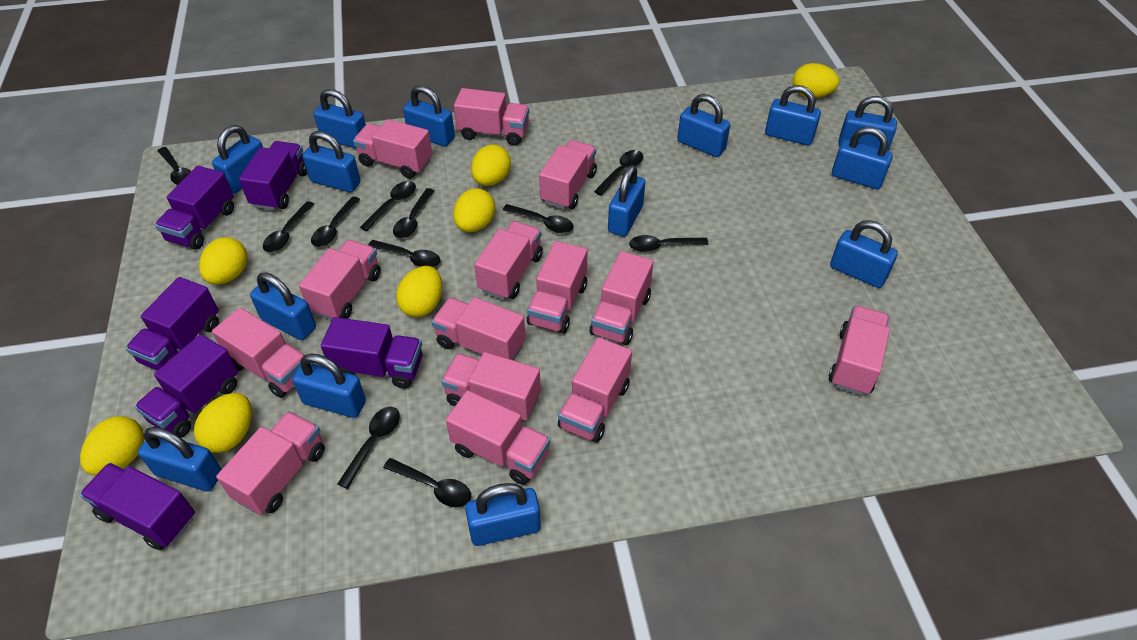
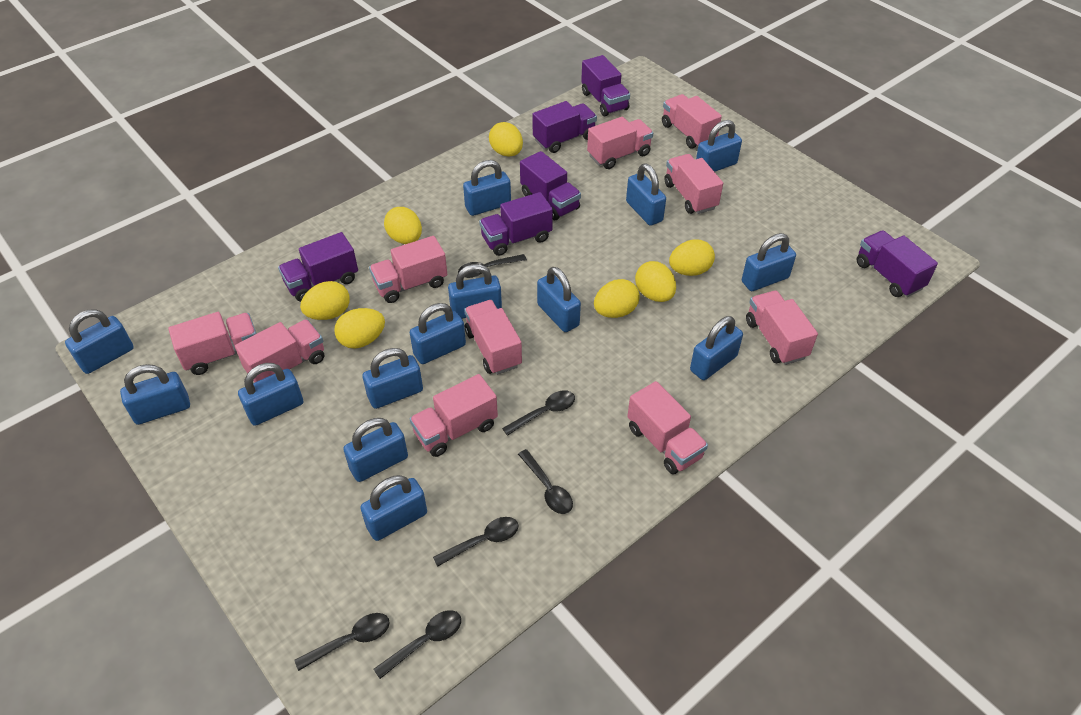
black spoon: [158,147,191,185] [263,201,315,252] [311,196,360,247] [338,407,400,489] [360,181,416,231] [368,240,441,267] [383,458,471,507] [393,188,435,238] [503,204,574,233] [594,150,643,196] [629,235,708,252] = 11 -> [294,613,390,671] [374,610,461,679] [433,517,519,567] [458,254,527,278] [502,390,575,436] [518,449,573,514] = 6
pink truck: [212,308,305,398] [216,411,325,515] [299,240,381,320] [353,119,432,179] [432,297,526,360] [441,352,541,421] [446,390,550,485] [454,88,529,146] [474,221,543,300] [527,241,588,334] [539,140,597,209] [558,337,632,442] [590,251,653,345] [829,306,890,395] = 14 -> [168,312,257,375] [235,319,324,383] [369,236,448,303] [410,374,498,457] [464,300,522,375] [587,117,653,169] [627,381,708,474] [662,94,722,149] [664,154,723,214] [746,291,818,365] = 10

